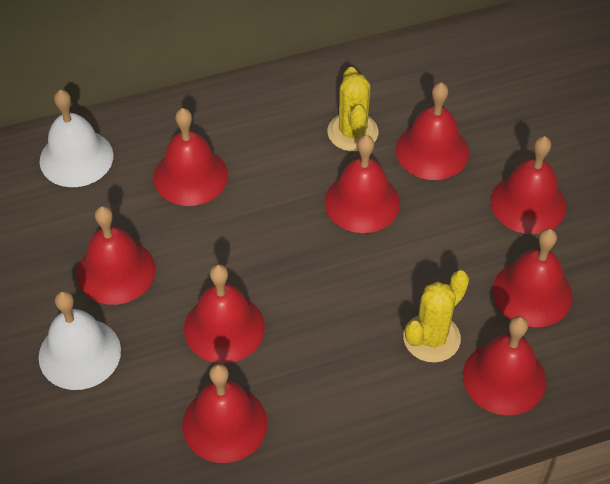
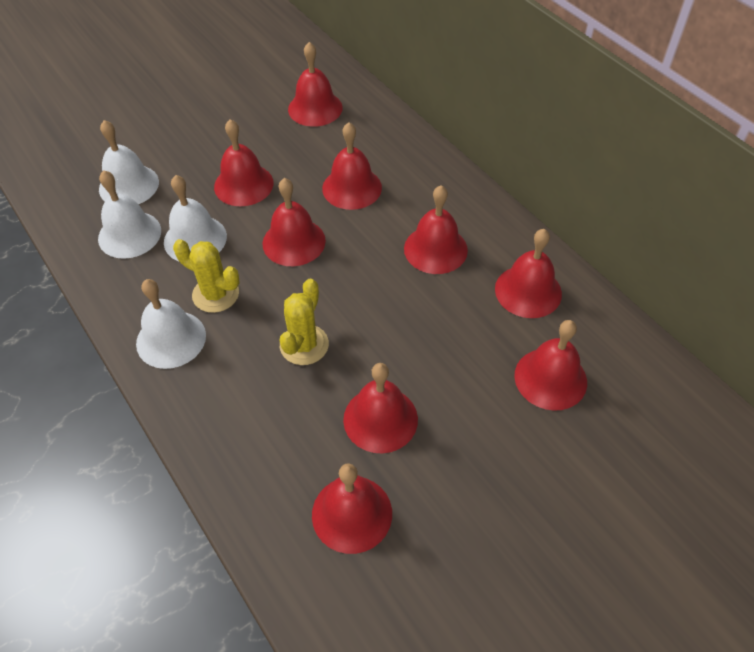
white bell: [39,291,121,390] [40,90,113,187] = 2 -> [98,170,161,259] [99,120,159,204] [136,279,206,369] [164,175,227,261] = 4

